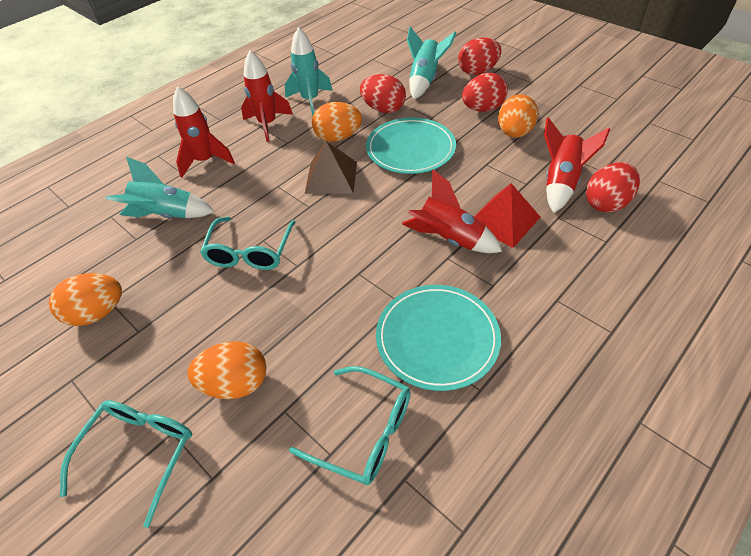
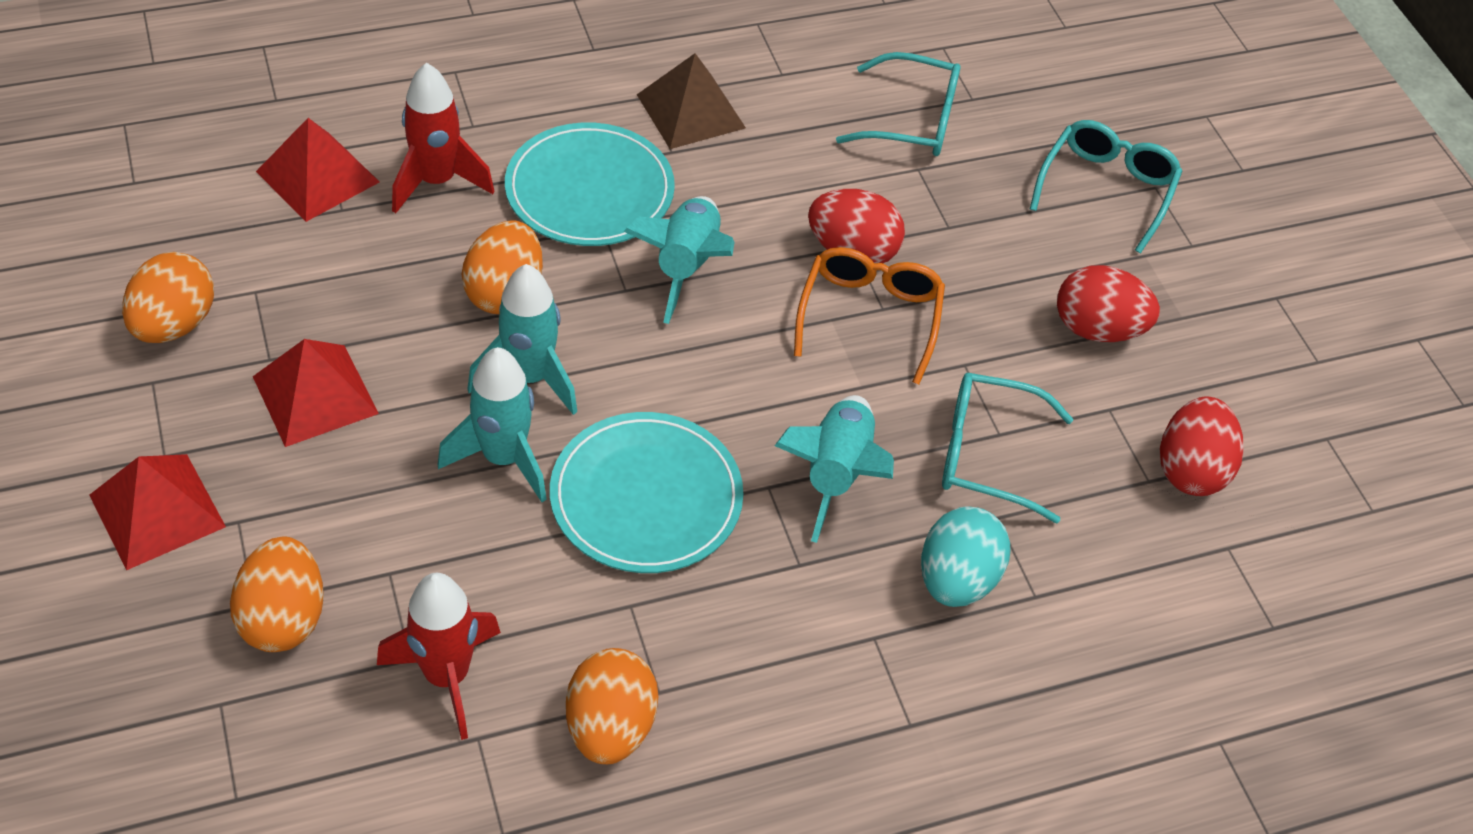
orange glasses: none = 0 -> [794,247,945,384] = 1
red egg: [360,74,406,113] [458,38,501,75] [462,73,508,112] [586,162,640,213] = 4 -> [808,189,905,263] [1057,265,1160,342] [1160,397,1244,496] = 3
red pyramid: [474,183,540,248] = 1 -> [89,454,226,570] [253,339,379,447] [256,118,379,222] = 3
red rocket: [173,86,235,178] [241,51,293,142] [402,170,502,253] [544,117,610,213] = 4 -> [377,573,501,740] [392,63,494,213] = 2
turquoise egg: none = 0 -> [921,506,1011,607] = 1
turquoise rocket: [106,157,215,218] [285,27,333,116] [407,27,456,99] = 3 -> [438,347,547,502] [467,264,577,415] [623,196,735,324] [774,395,894,543] = 4

